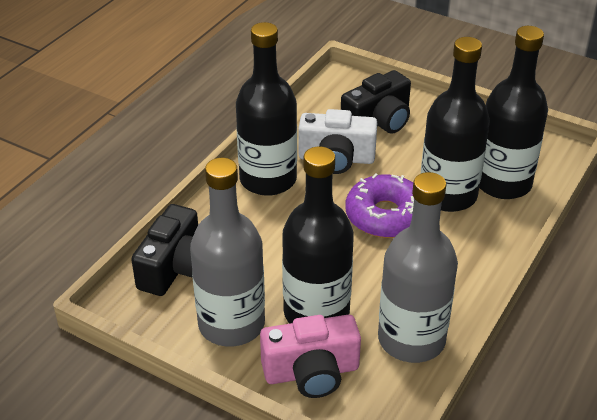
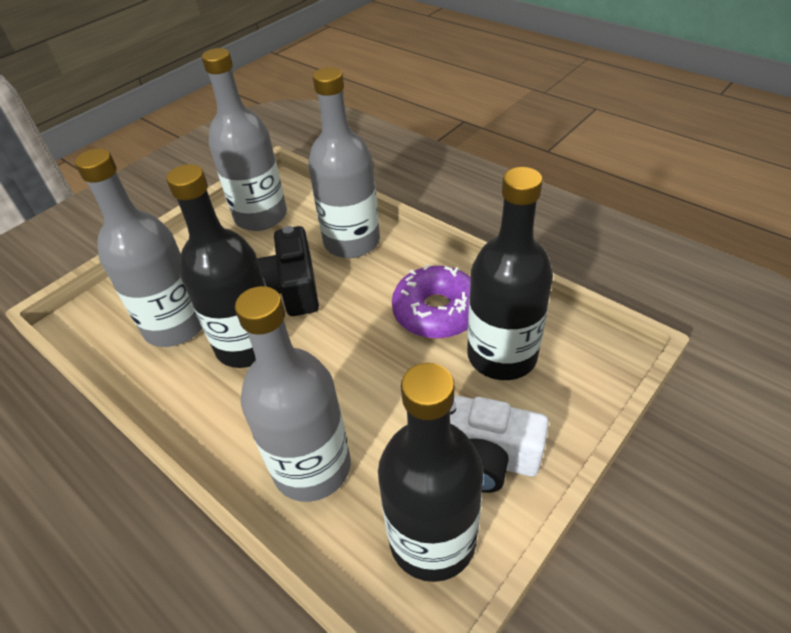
black bottle: [236,22,297,196] [282,146,354,324] [421,37,490,212] [479,26,548,199] = 4 -> [166,164,266,368] [378,363,483,582] [467,167,553,380] = 3
black camera: [131,204,198,296] [341,70,411,134] = 2 -> [257,226,319,316] = 1
grey bottle: [190,158,265,347] [378,172,458,363] = 2 -> [75,148,202,347] [202,48,287,231] [235,286,351,502] [308,67,380,258] = 4
pink camera: [260,315,361,398] = 1 -> none = 0

